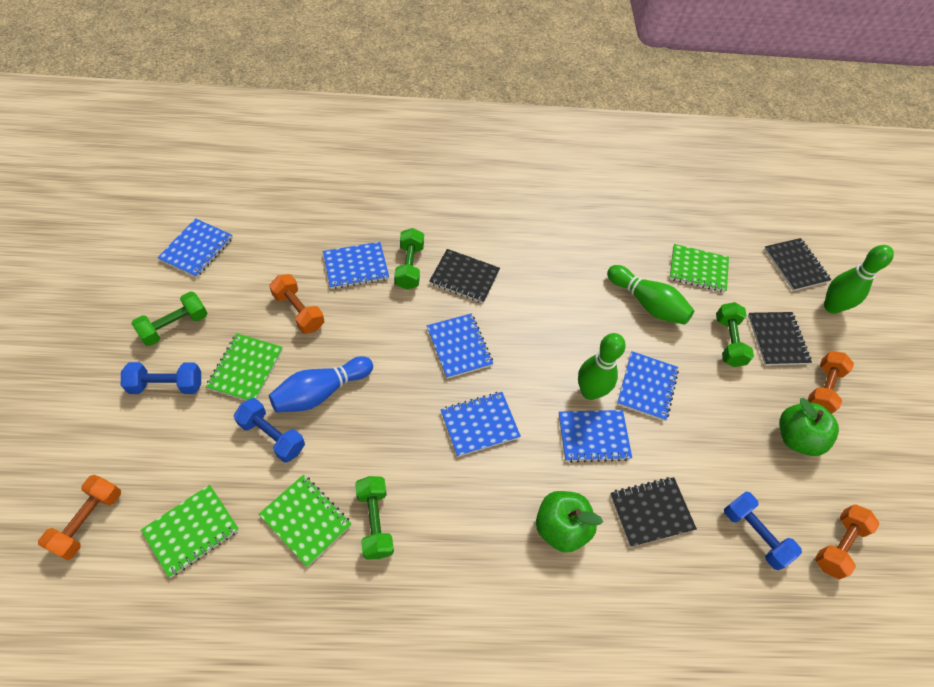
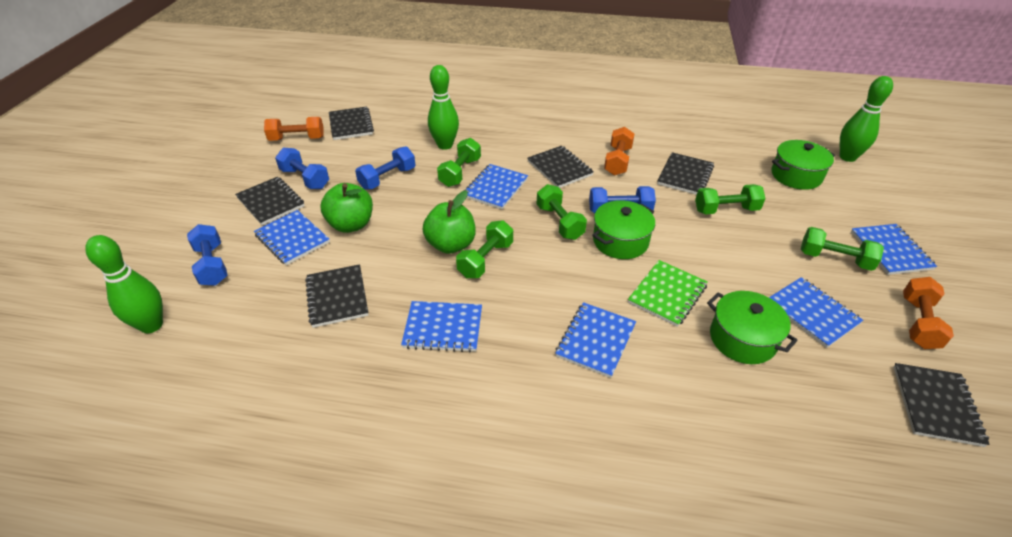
black notebook: [429,249,500,303] [610,477,697,547] [748,312,812,365] [764,238,831,291] = 4 -> [235,177,304,225] [305,264,369,328] [329,106,374,140] [527,146,594,188] [657,152,714,195] [893,363,990,447] = 6
blue bowling pin: [269,356,373,413] = 1 -> none = 0
blue dumbbell: [121,362,201,394] [234,398,305,463] [724,491,802,570] = 3 -> [187,224,228,286] [275,148,329,189] [355,146,415,190] [589,186,656,213] = 4
green dumbbell: [131,291,208,346] [355,476,394,560] [394,228,424,290] [716,302,754,367] = 4 -> [437,138,481,187] [456,220,513,278] [537,184,587,240] [695,184,766,214] [801,227,884,271] = 5
green notebook: [141,485,239,578] [206,333,283,401] [259,475,351,567] [669,244,729,292] = 4 -> [628,260,708,327] = 1
green pot: none = 0 -> [592,200,655,259] [707,291,798,364] [772,140,835,190] = 3
orange dumbbell: [38,475,121,560] [269,274,324,334] [808,351,854,414] [815,504,880,579] = 4 -> [264,117,324,141] [604,127,634,176] [903,277,954,349] = 3

